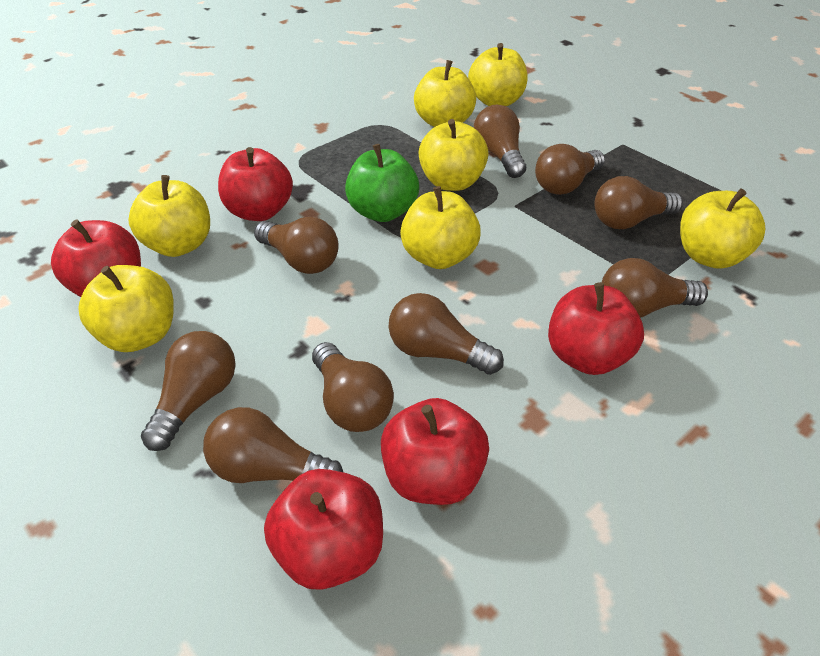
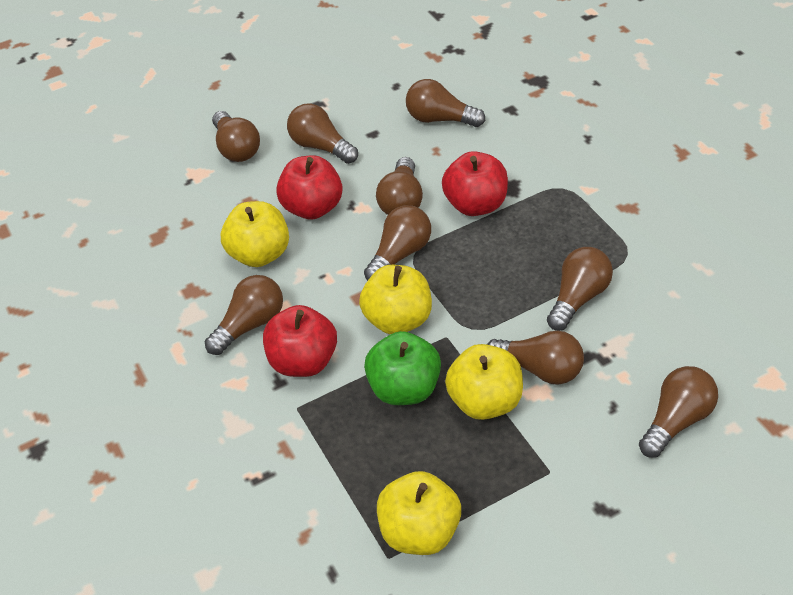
red apple: [51,219,141,297] [218,147,293,221] [264,469,383,590] [381,398,489,505] [548,282,644,375] = 5 -> [263,305,337,377] [276,156,343,220] [442,151,508,216] = 3
yellow apple: [78,265,174,352] [128,175,210,257] [400,186,481,269] [414,60,476,127] [419,119,489,191] [468,43,528,106] [680,189,765,269] = 7 -> [221,201,289,267] [359,265,432,334] [377,471,461,555] [445,344,523,420] = 4

